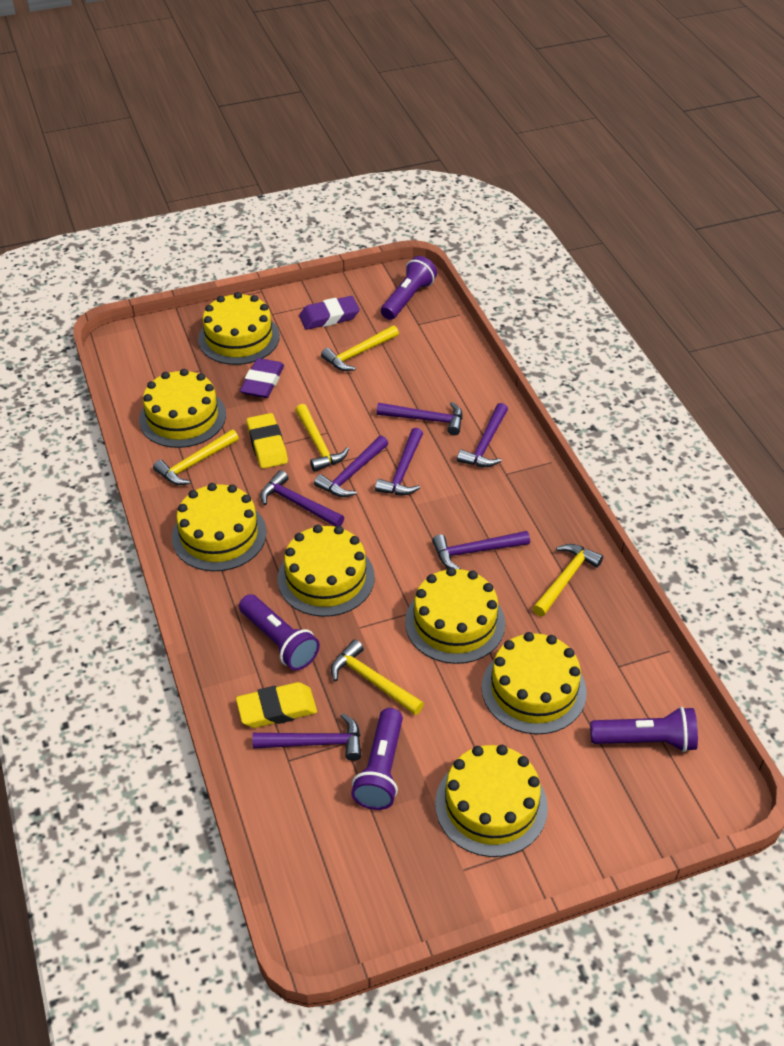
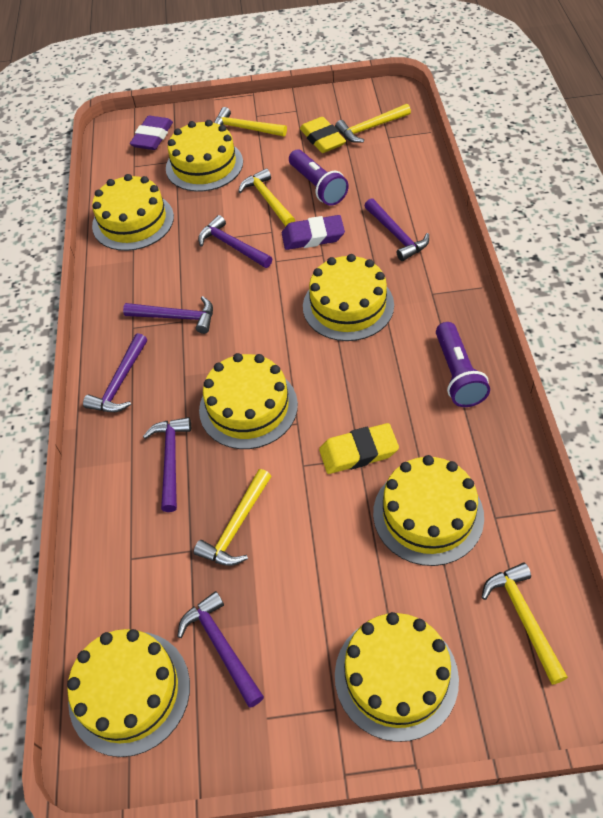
purple flashlight: [239,594,320,670] [351,708,403,810] [381,256,437,320] [590,707,698,752] = 4 -> [289,149,349,206] [436,322,490,407] = 2
purple hammer: [252,713,361,761] [260,470,344,527] [314,435,388,497] [375,428,423,495] [376,402,463,436] [432,531,530,569] [457,403,508,467] = 7 -> [83,333,147,412] [123,296,213,334] [143,417,191,512] [177,591,264,708] [198,215,272,268] [365,198,429,261] = 6

